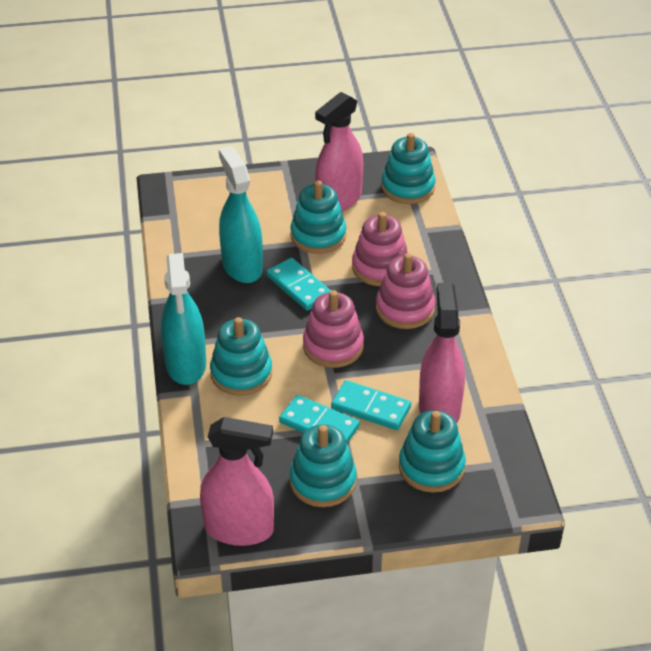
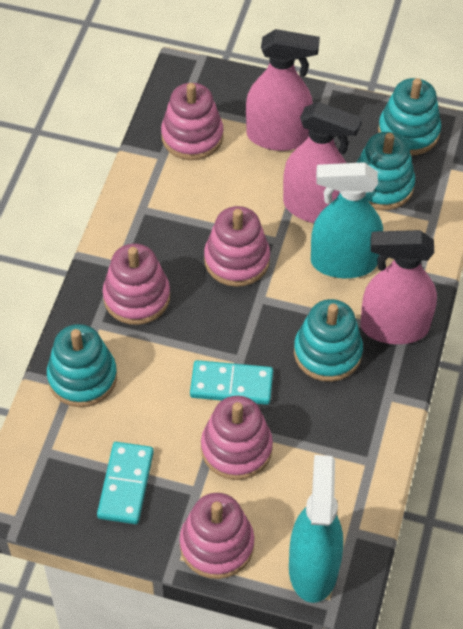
pink stacking toy: [303,290,364,368] [352,212,408,286] [376,253,435,329] = 3 -> [102,243,170,325] [161,83,223,160] [179,493,254,579] [201,396,273,480] [204,206,270,287] = 5
turquoise domino: [267,258,331,311] [279,395,360,443] [331,380,411,430] = 3 -> [97,442,154,524] [190,360,273,405] = 2
turquoise stacking toy: [210,317,272,396] [290,181,346,254] [290,424,357,507] [381,133,435,204] [399,410,466,493] = 5 -> [47,324,117,407] [294,299,363,382] [357,132,415,210] [378,78,441,155] = 4

